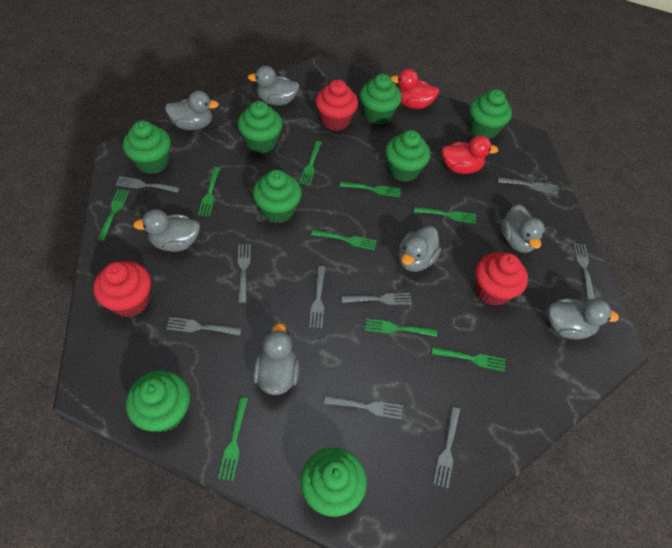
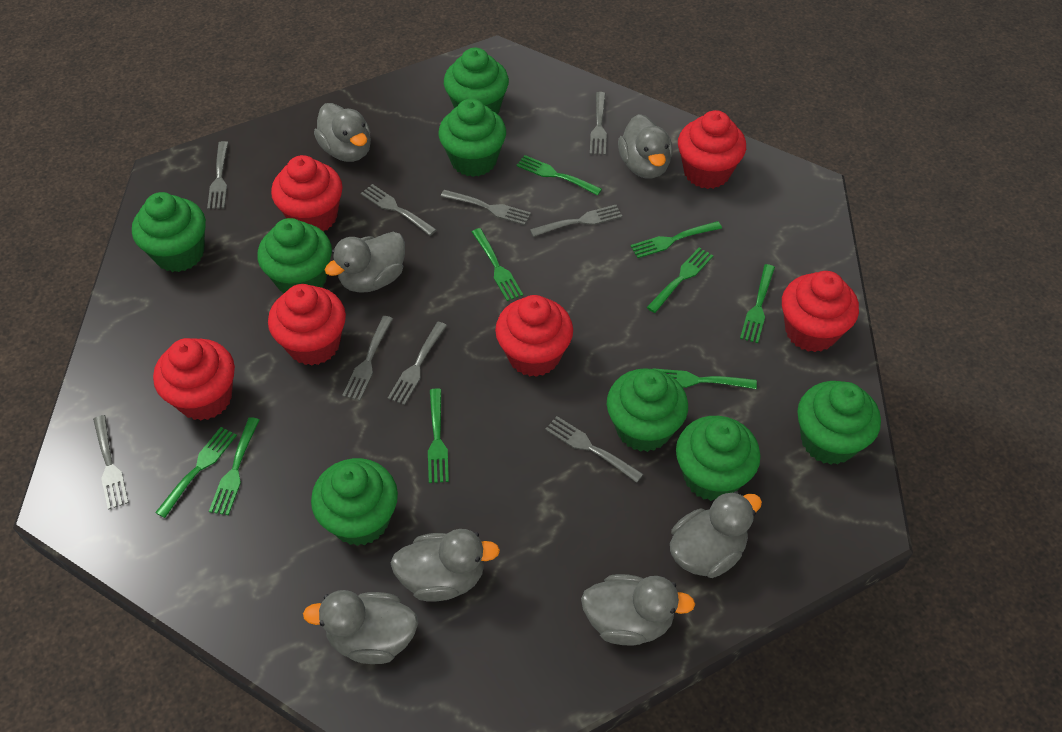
red cupcake: [93,261,151,317] [315,79,358,131] [475,252,528,306] = 3 -> [153,338,235,420] [268,284,346,366] [271,155,343,231] [495,295,573,377] [678,110,746,189] [782,271,859,352] = 6
red duck: [391,69,439,109] [442,135,498,174] = 2 -> none = 0

